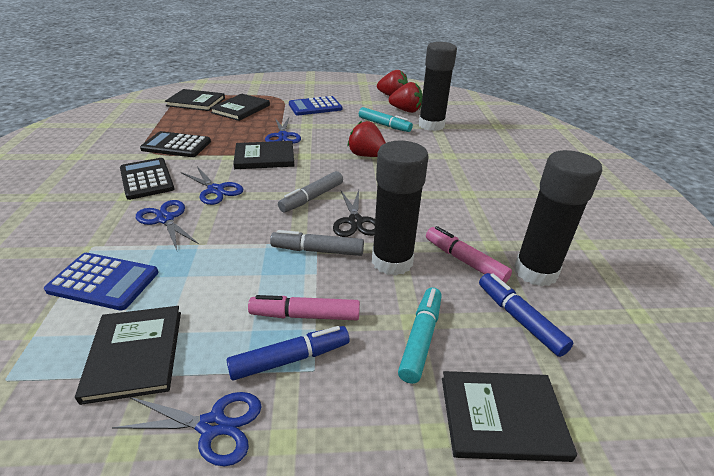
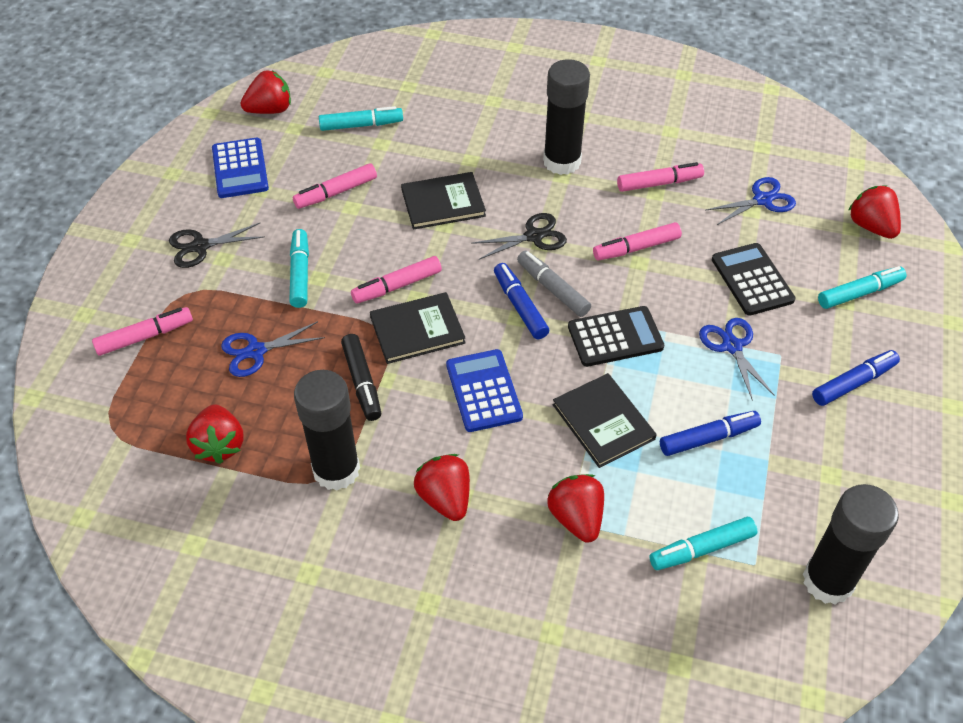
black book: [75,306,181,405] [165,89,225,111] [210,94,270,121] [233,141,294,169] [442,371,577,462] = 5 -> [370,292,466,364] [401,172,486,230] [553,373,657,468] = 3
black marker: none = 0 -> [341,334,381,421] = 1
black scissors: [333,190,375,237] = 1 -> [169,223,265,268] [471,213,567,260] = 2
blue marker: [226,326,350,381] [479,273,573,357] = 2 -> [494,263,549,339] [660,411,761,456] [812,350,900,406] = 3
blue scissors: [112,392,262,466] [136,200,199,250] [181,166,243,205] [265,118,301,144] = 4 -> [221,321,325,377] [699,318,775,401] [706,177,796,225] = 3
grey marker: [270,230,364,256] [278,171,343,212] = 2 -> [517,250,591,317] = 1
pink marker: [248,295,360,320] [426,226,512,283] = 2 -> [92,307,193,356] [293,163,377,209] [351,256,442,304] [593,222,682,261] [617,162,704,192] = 5
red strawberry: [348,121,386,157] [377,70,408,96] [389,82,422,113] = 3 -> [186,404,244,464] [241,70,291,114] [414,454,470,521] [548,474,604,543] [848,186,901,239] = 5
turquoise marker: [359,107,413,132] [398,288,442,384] = 2 -> [289,229,309,308] [319,106,403,131] [650,517,758,570] [818,266,907,309] = 4

